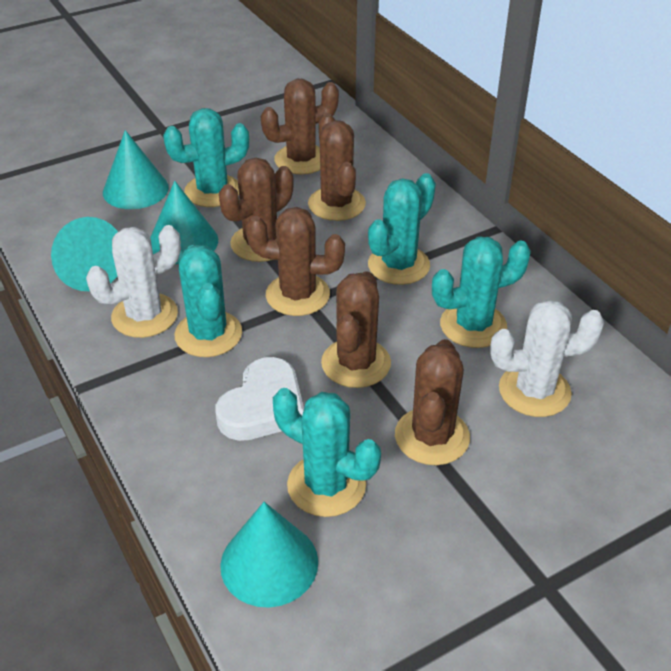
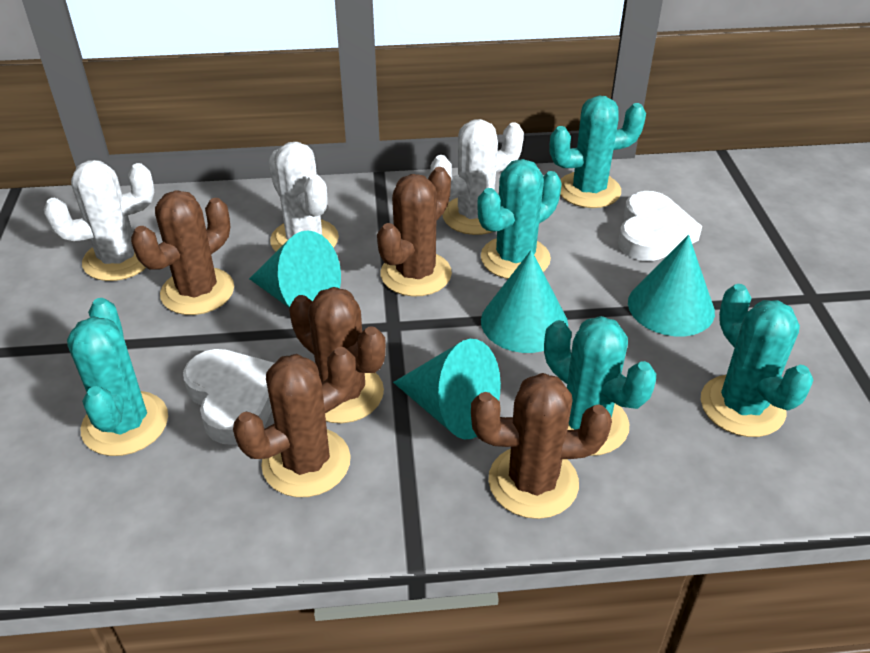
brown cactus: [219,158,294,262] [246,207,345,316] [261,79,339,175] [308,113,366,221] [321,271,391,388] [395,339,470,465] = 6 -> [131,190,234,315] [233,347,356,497] [289,287,386,423] [377,167,452,297] [471,373,612,519] = 5
white cactus: [86,225,181,338] [490,299,604,417] = 2 -> [44,160,154,281] [268,142,339,252] [430,119,524,235] = 3
white heart: [216,357,304,441] = 1 -> [183,349,274,445] [618,191,702,261] = 2

